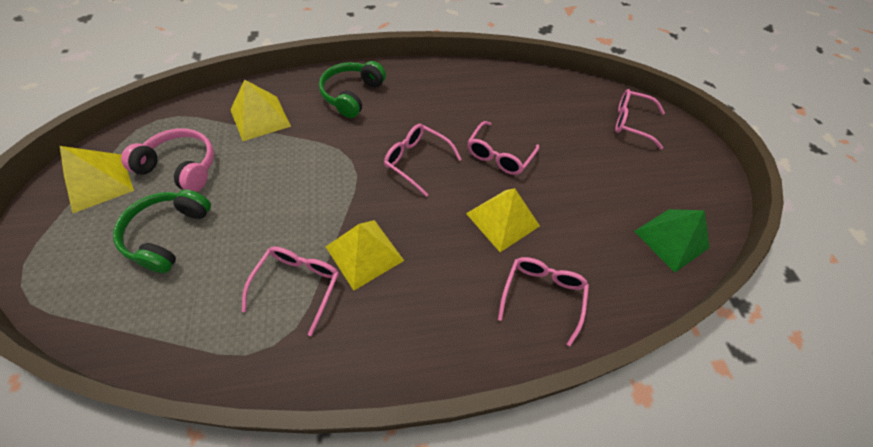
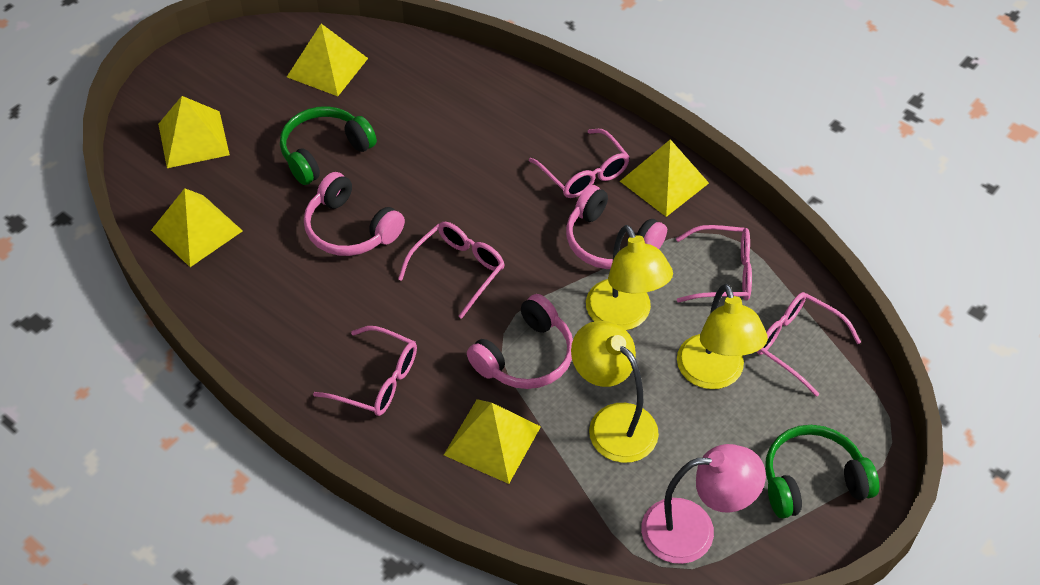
green pyramid: [634,209,710,272] = 1 -> none = 0
pink headphones: [121,128,214,192] = 1 -> [304,172,405,256] [467,294,573,389] [566,185,667,269] = 3
pink lamp: none = 0 -> [641,444,766,564] = 1
yellow lamp: none = 0 -> [571,321,659,463] [586,225,673,330] [677,284,768,389] = 3
yellow pyramid: [60,146,134,213] [230,79,291,141] [325,220,404,290] [466,188,540,252] = 4 -> [151,188,243,267] [158,96,230,168] [287,24,368,96] [444,399,541,484] [620,139,709,217] = 5

